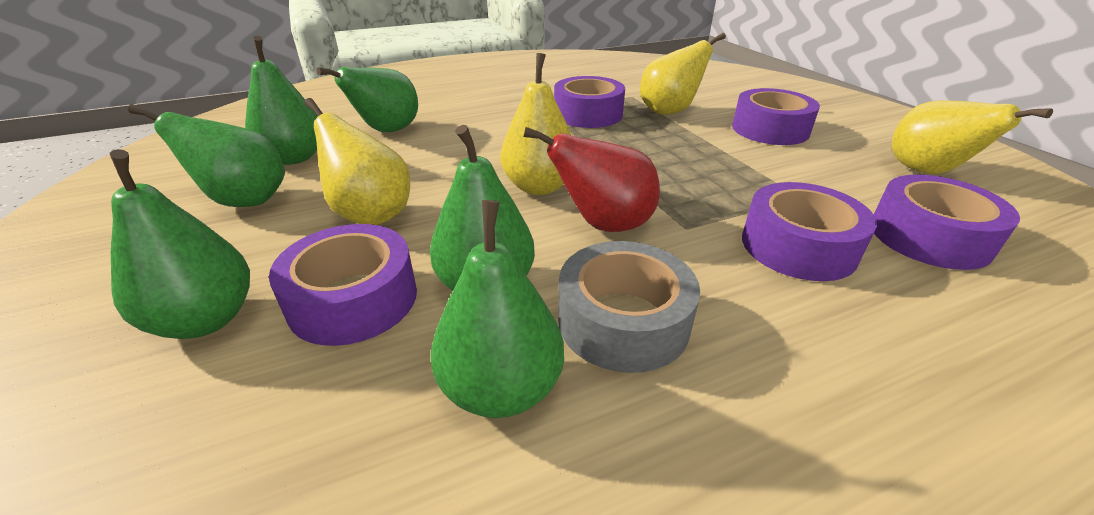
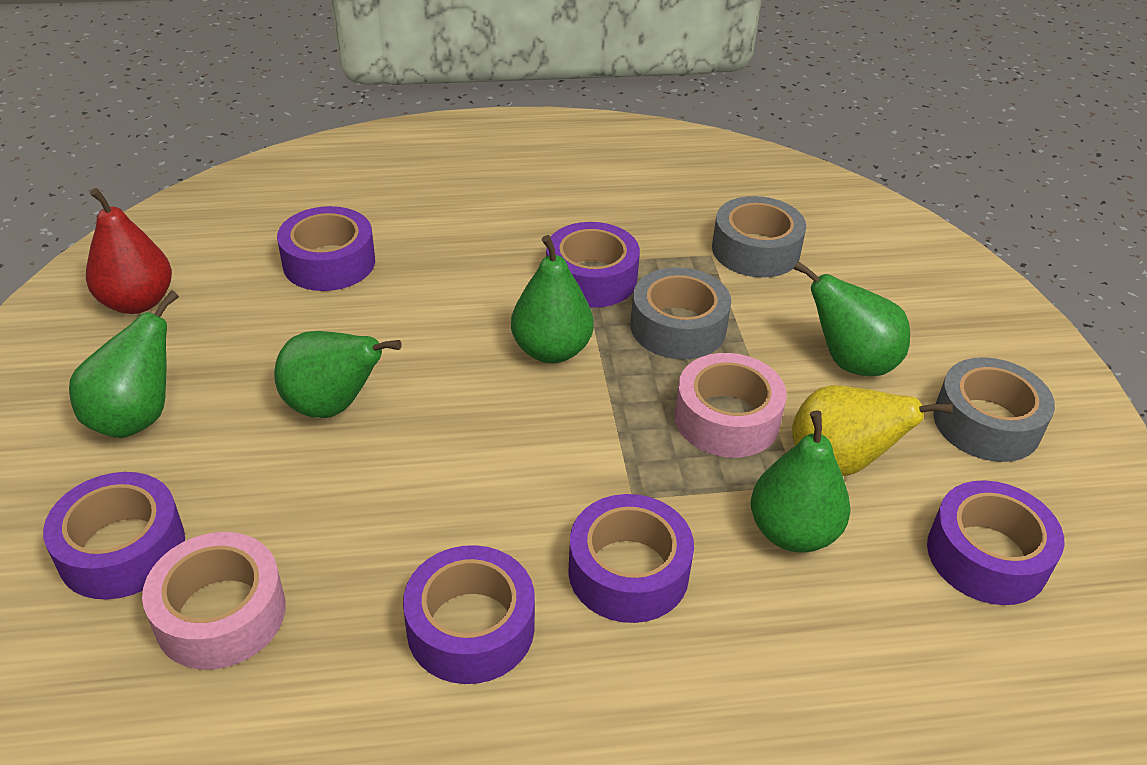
green pear: [110,149,250,339] [128,104,285,207] [245,36,318,165] [316,67,418,132] [430,125,535,291] [431,200,564,418] = 6 -> [69,290,179,438] [274,331,402,418] [511,235,594,363] [751,410,851,552] [793,261,910,376] = 5
grey tape: [558,241,700,373] = 1 -> [631,267,731,360] [712,196,806,278] [933,357,1055,462] = 3
pink tape: none = 0 -> [142,532,286,669] [674,353,787,458] = 2
purple tape: [269,224,417,346] [554,76,625,128] [732,88,820,145] [742,182,877,281] [874,175,1020,270] = 5 -> [43,472,185,599] [277,206,375,291] [403,545,535,684] [546,222,640,308] [568,494,694,623] [927,480,1065,605] = 6
yellow pear: [305,98,410,225] [500,53,571,195] [640,33,726,115] [892,100,1053,174] = 4 -> [792,385,953,476] = 1

